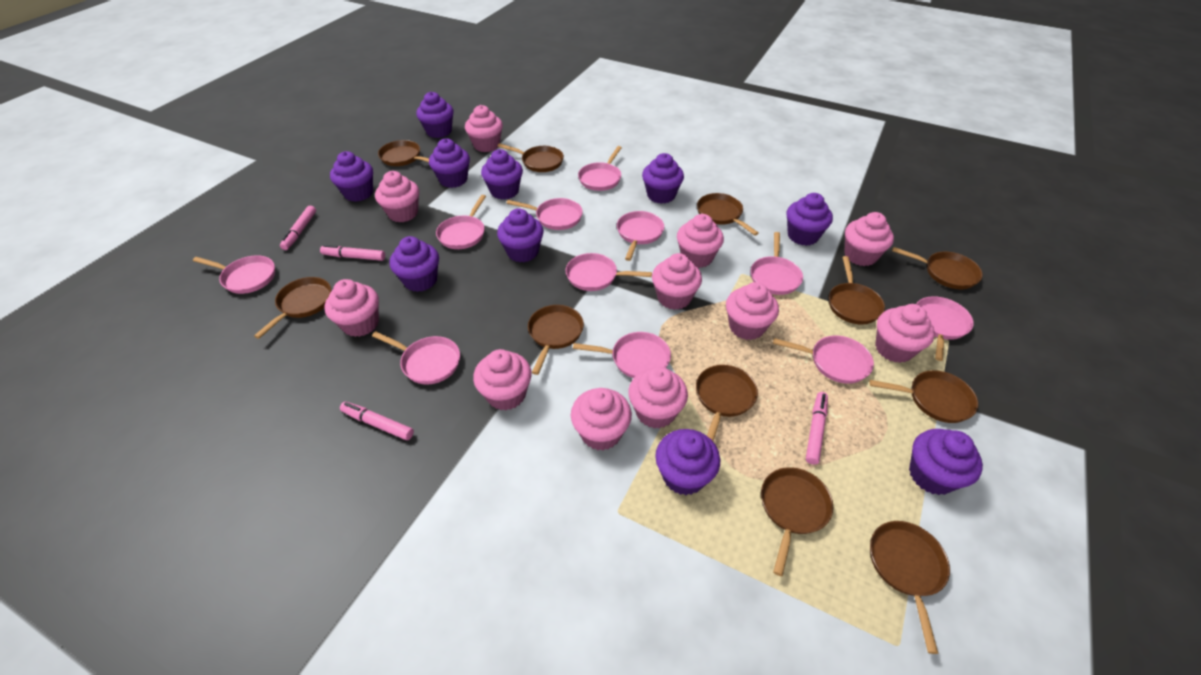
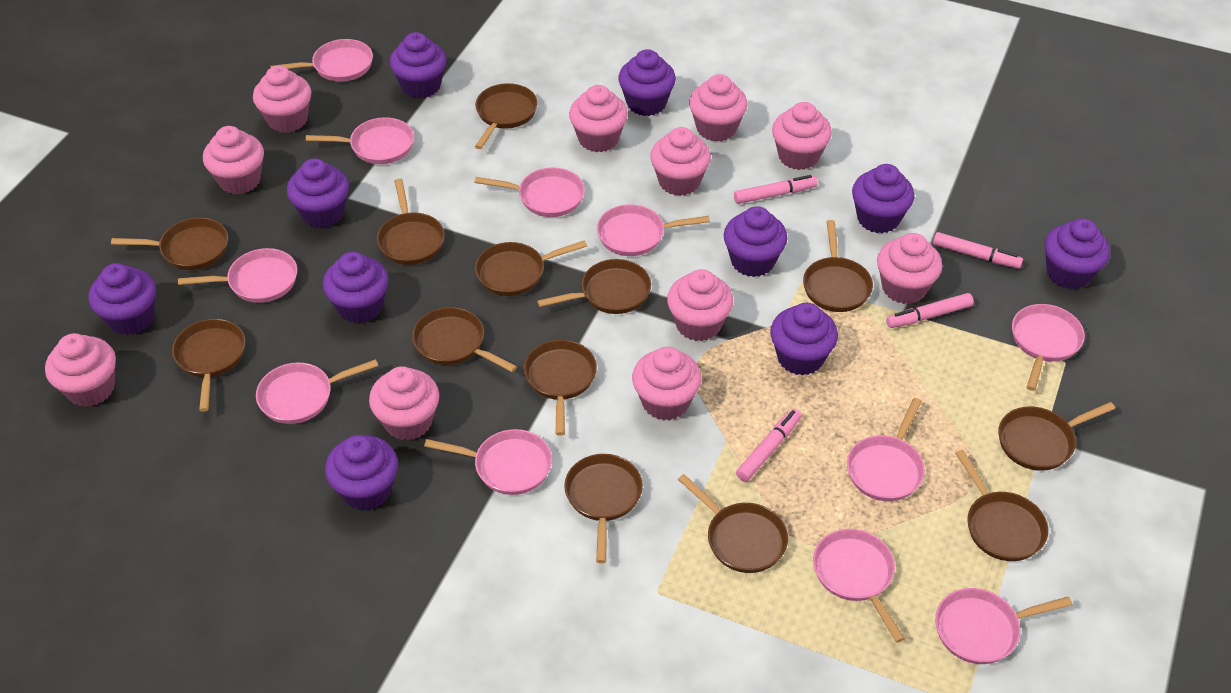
brown pan: [254,277,331,339] [378,140,429,166] [498,143,564,172] [528,305,584,375] [696,365,758,441] [697,193,759,236] [761,467,833,576] [829,256,885,324] [869,370,978,423] [870,521,950,654] [892,247,983,289] = 11 -> [111,218,228,270] [172,319,245,412] [377,179,445,265] [412,307,517,372] [475,83,538,149] [475,240,587,296] [524,340,597,436] [537,259,651,314] [564,454,643,563] [678,474,788,573] [803,220,873,312] [955,450,1048,561] [998,402,1115,471] = 13

